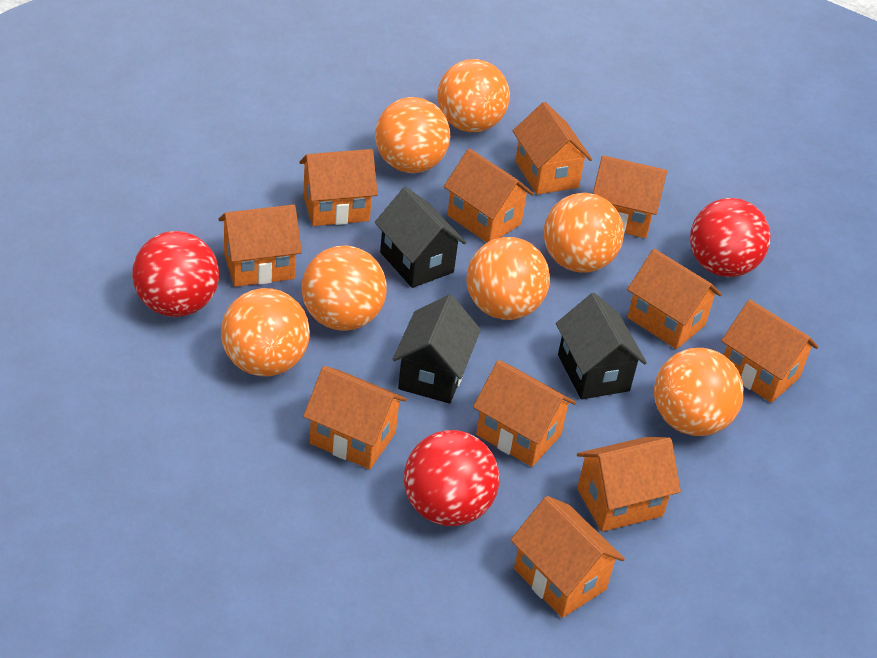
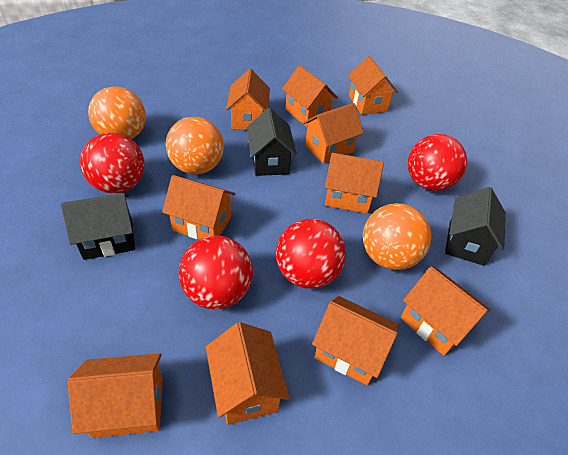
orange ball: [221,288,310,376] [302,246,386,331] [375,97,450,173] [437,59,510,132] [467,237,550,320] [544,193,624,273] [654,348,744,436] = 7 -> [88,87,146,139] [166,117,224,174] [363,203,431,270] = 3
orange house: [219,204,302,287] [299,149,378,226] [303,366,407,469] [444,148,534,242] [473,360,576,467] [511,496,625,618] [513,102,592,195] [577,437,681,532] [593,155,667,238] [627,249,722,349] [721,299,818,403] = 11 -> [68,353,163,438] [162,175,235,239] [206,322,290,425] [226,69,270,130] [282,66,338,127] [303,103,364,164] [312,296,399,385] [325,153,384,214] [348,56,398,115] [401,266,490,356] = 10
red ball: [132,231,219,317] [404,430,499,526] [690,198,770,277] = 3 -> [80,132,144,193] [179,235,253,309] [276,219,346,289] [408,134,467,191] = 4

